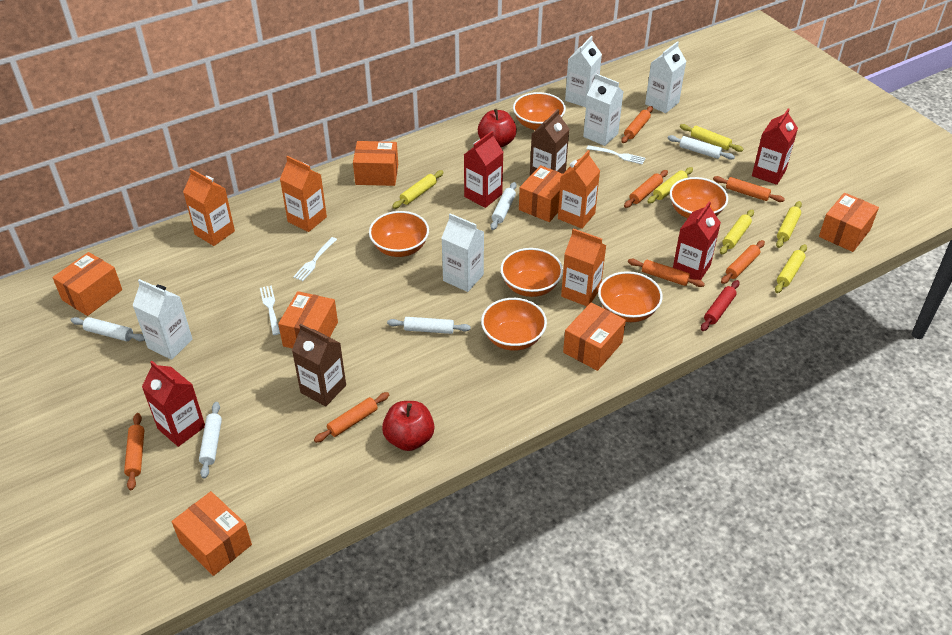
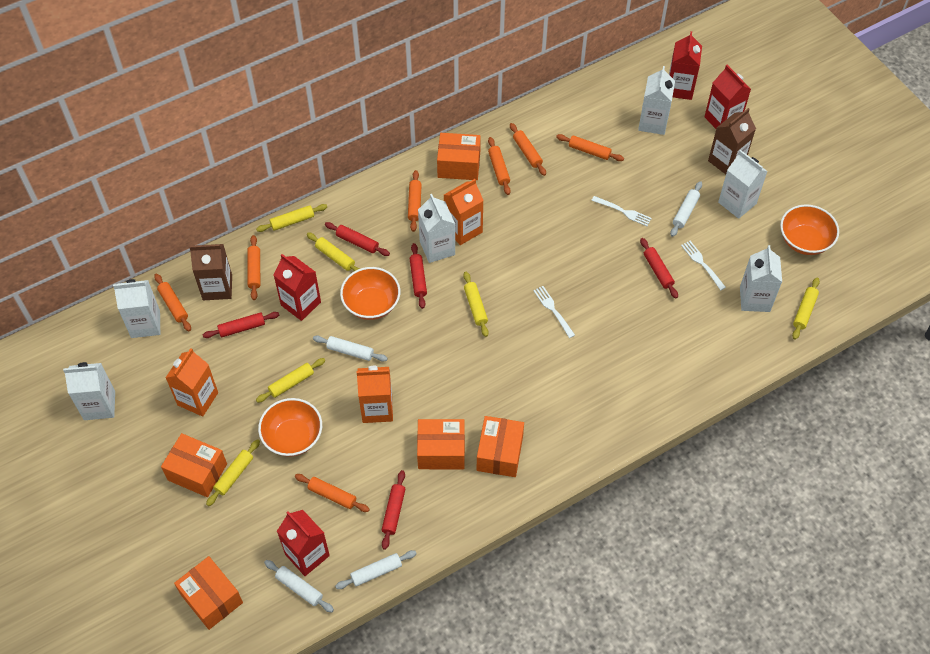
orange bowl: [369,211,429,257] [481,298,547,351] [500,248,563,297] [513,92,566,130] [598,271,663,322] [670,177,728,219] = 6 -> [258,398,322,457] [340,267,400,320] [780,204,839,255] = 3
orange box: [52,252,122,316] [172,491,252,576] [278,291,338,349] [353,141,398,186] [519,165,562,222] [563,303,626,371] [819,193,879,252] = 7 -> [161,433,227,497] [174,556,243,630] [417,419,465,469] [437,133,481,180] [477,416,524,477] = 5
orange carton: [183,169,235,246] [280,156,327,232] [558,150,600,229] [561,228,606,306] = 4 -> [165,348,218,417] [356,366,393,423] [444,179,484,245] = 3
red apple: [382,401,434,451] [478,109,517,147] = 2 -> none = 0
red rolling pin: [701,280,739,331] = 1 -> [203,312,279,338] [325,222,390,256] [382,470,405,550] [410,243,427,309] [640,238,678,298] = 5
white carton: [132,279,193,360] [442,213,484,292] [565,36,602,107] [583,74,623,146] [645,41,686,113] = 5 -> [63,362,115,420] [113,279,160,338] [418,194,455,263] [638,66,675,135] [718,150,768,219] [740,245,782,312] = 6
white rolling pin: [71,317,145,342] [199,402,222,479] [387,317,471,334] [490,182,517,230] [667,135,735,160] = 5 -> [264,560,334,613] [313,335,388,362] [335,550,417,589] [670,181,702,237] = 4

